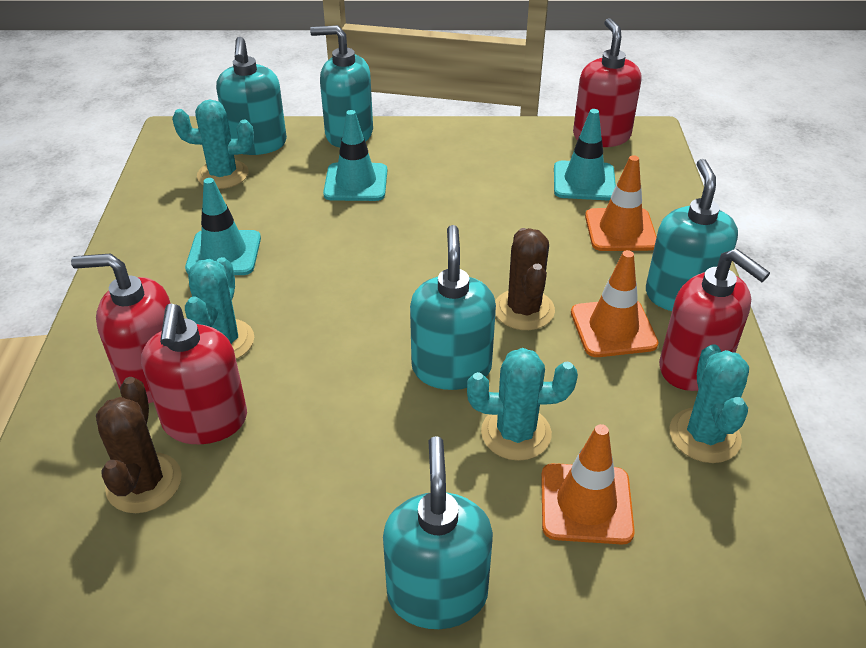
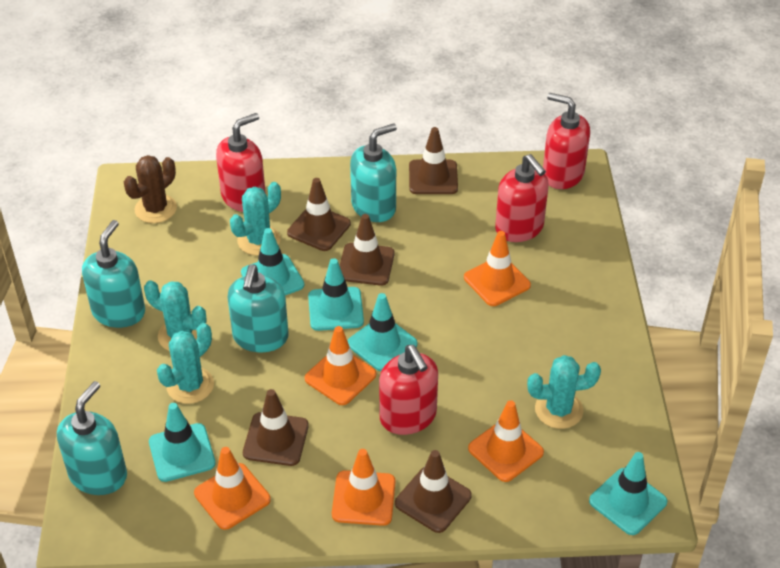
brown cactus: [96,377,182,513] [495,228,555,330] = 2 -> [124,155,177,223] = 1
brown traffic cone: none = 0 -> [243,389,309,466] [287,178,351,251] [339,214,394,286] [395,450,472,533] [409,127,458,194] = 5
orange traffic cone: [541,424,635,544] [571,250,659,357] [585,155,657,251] = 3 -> [194,447,271,530] [305,326,376,405] [332,449,395,526] [464,231,531,306] [468,400,544,482] = 5
turquoise soap dispenser: [216,37,287,155] [310,25,373,148] [383,436,493,629] [410,225,496,390] [646,159,738,311] = 5 -> [57,381,127,495] [82,220,145,328] [227,265,289,352] [350,123,397,222] = 4
turquoise traffic cone: [185,178,261,275] [323,110,387,201] [554,109,616,201] = 3 -> [149,403,216,482] [241,228,304,295] [308,258,364,331] [347,293,418,371] [589,452,667,535] = 5

